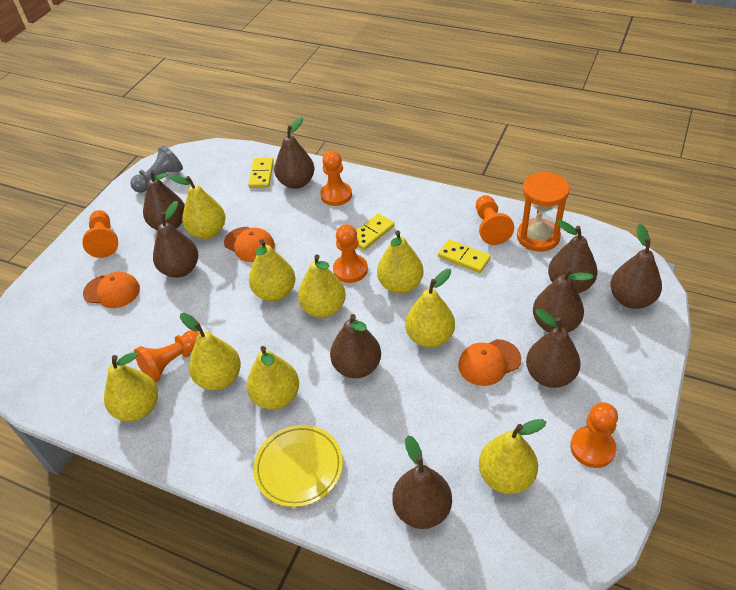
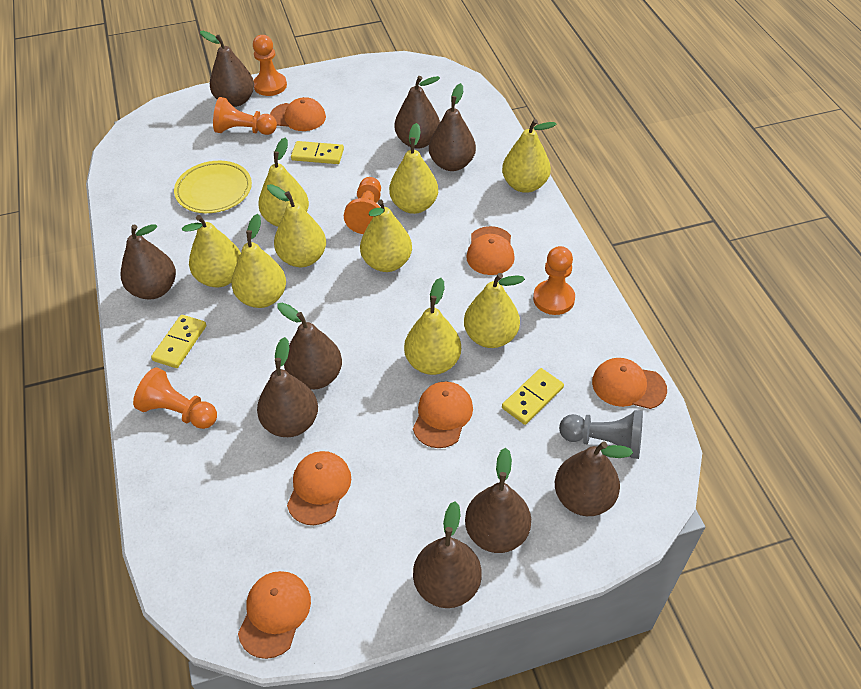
orange cap: [83,272,140,308] [224,227,275,262] [458,339,521,386] = 3 -> [238,571,311,659] [270,97,326,131] [287,451,351,525] [413,381,473,448] [466,226,515,275] [592,358,667,409] = 6
orange hourglass: [517,172,570,252] = 1 -> none = 0
orange pawn: [82,210,118,258] [134,330,199,383] [320,151,352,206] [333,224,368,283] [476,195,514,245] [570,402,618,468] = 6 -> [133,367,217,429] [213,97,277,135] [253,35,287,96] [344,177,381,234] [533,246,575,315] = 5

